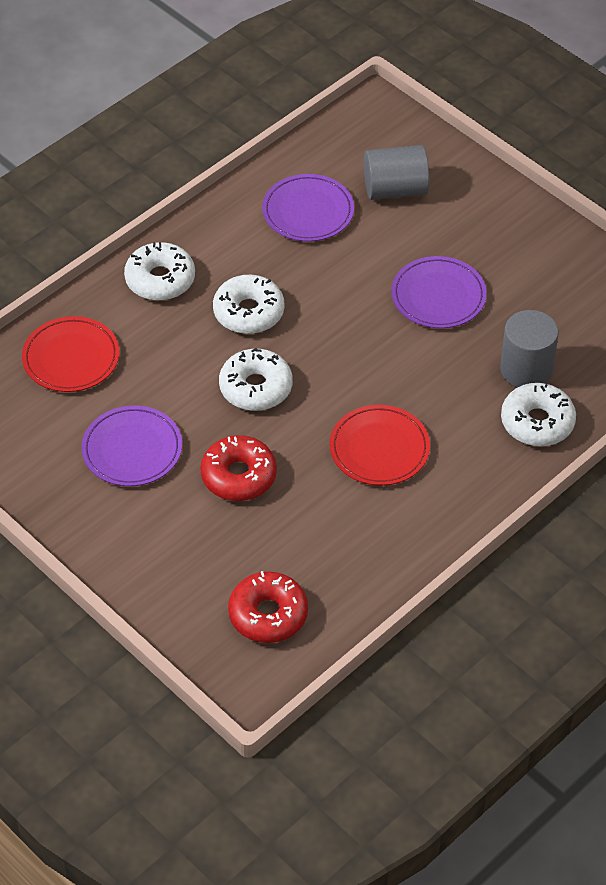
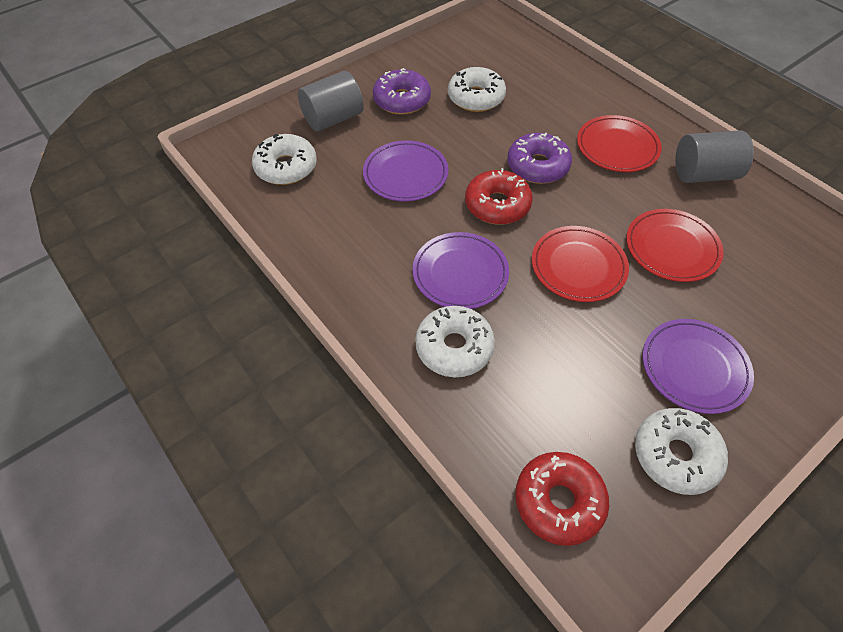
purple donut: none = 0 -> [373,68,431,115] [507,133,572,184] = 2
red plate: [22,316,119,392] [330,405,430,486] = 2 -> [532,226,629,302] [577,115,662,172] [626,209,724,282] = 3

